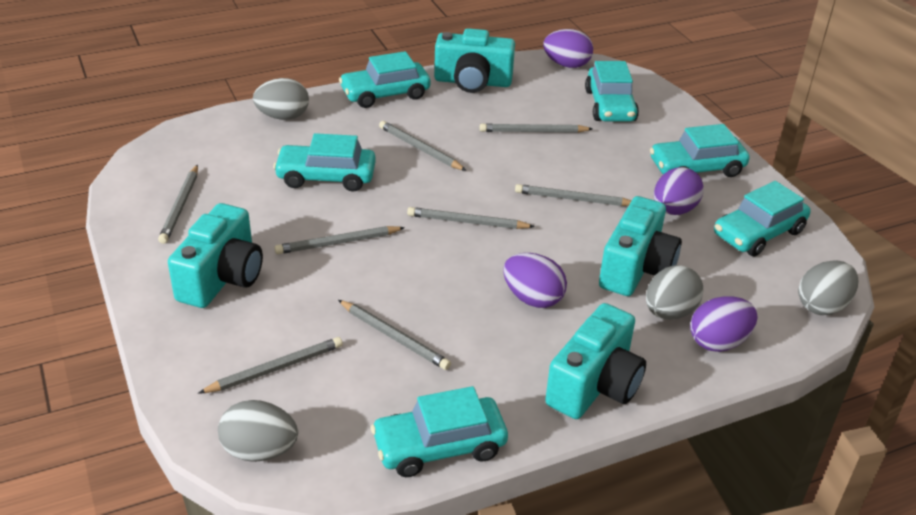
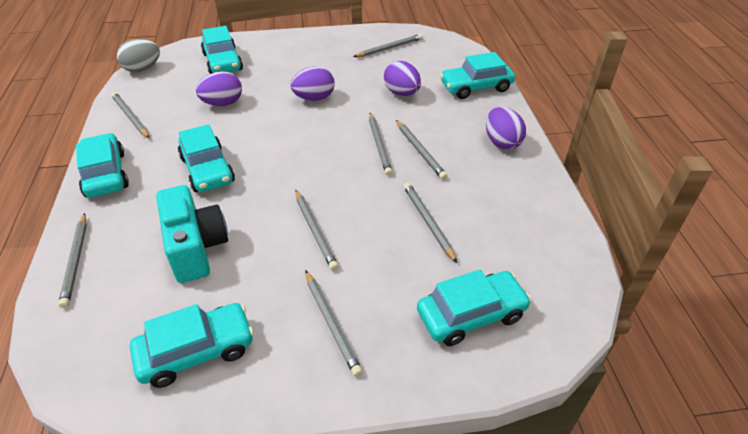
grey egg: [218,400,298,462] [253,78,309,120] [646,265,703,320] [798,260,858,315] = 4 -> [117,39,160,72] = 1
turquoise camera: [168,203,263,308] [434,28,515,93] [545,303,646,419] [599,196,682,296] = 4 -> [156,185,228,283] = 1

